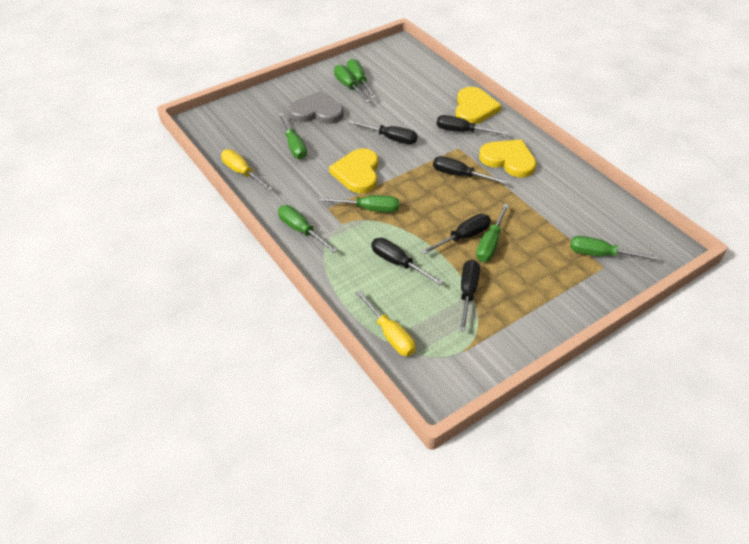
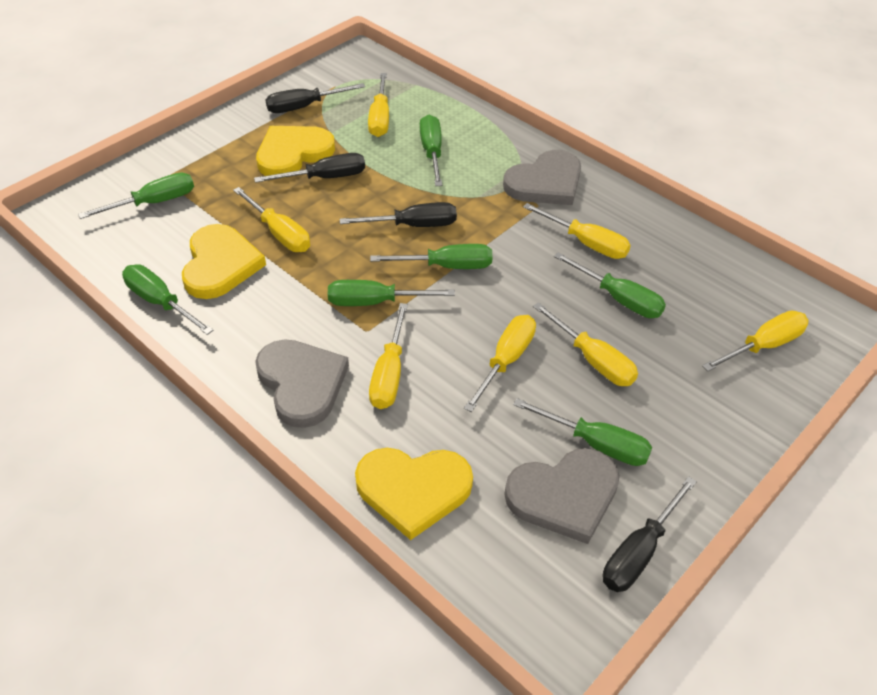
black screwdriver: [349,120,418,144] [371,238,443,285] [421,214,491,255] [433,156,508,184] [437,115,508,135] [460,260,480,332] = 6 -> [254,153,365,183] [265,83,365,113] [340,202,457,227] [603,476,697,592] = 4
grey heart: [289,91,344,124] = 1 -> [255,339,349,428] [503,150,581,205] [504,448,620,544] = 3
yellow screwdriver: [221,150,273,191] [356,290,416,356] = 2 -> [233,187,310,252] [368,73,389,137] [369,303,408,409] [464,315,536,412] [523,203,631,259] [533,302,638,386] [702,311,809,371] = 7

